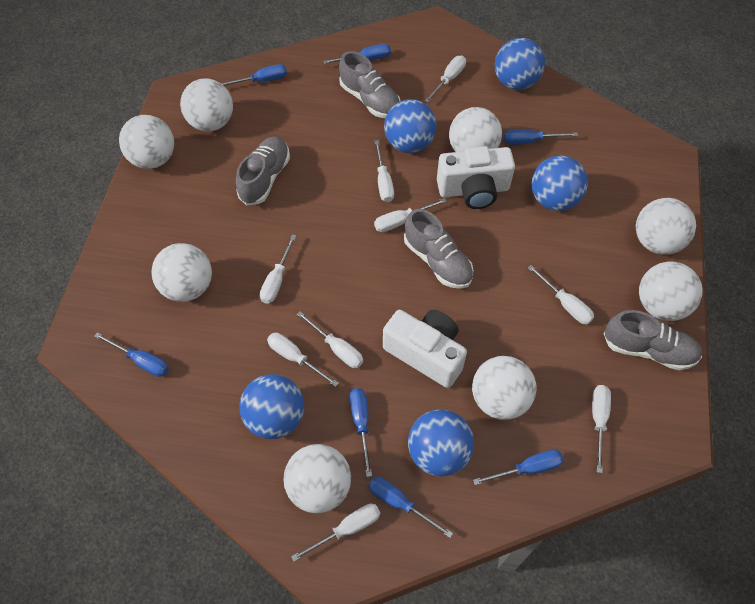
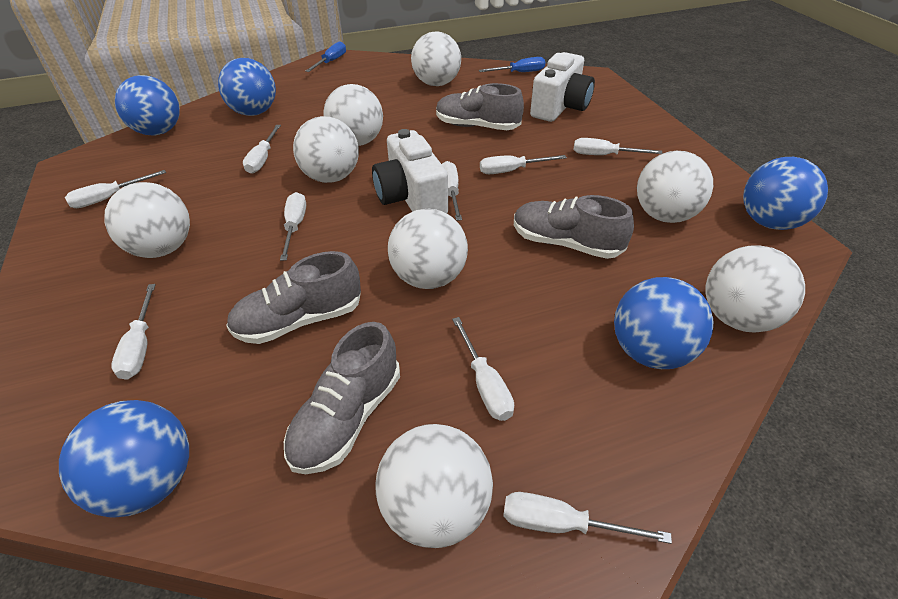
blue screwdriver: [94,332,169,377] [221,64,287,86] [323,44,391,64] [350,388,372,477] [368,477,453,538] [473,450,564,485] [504,129,578,145] = 7 -> [306,41,346,72] [479,57,545,72] = 2

